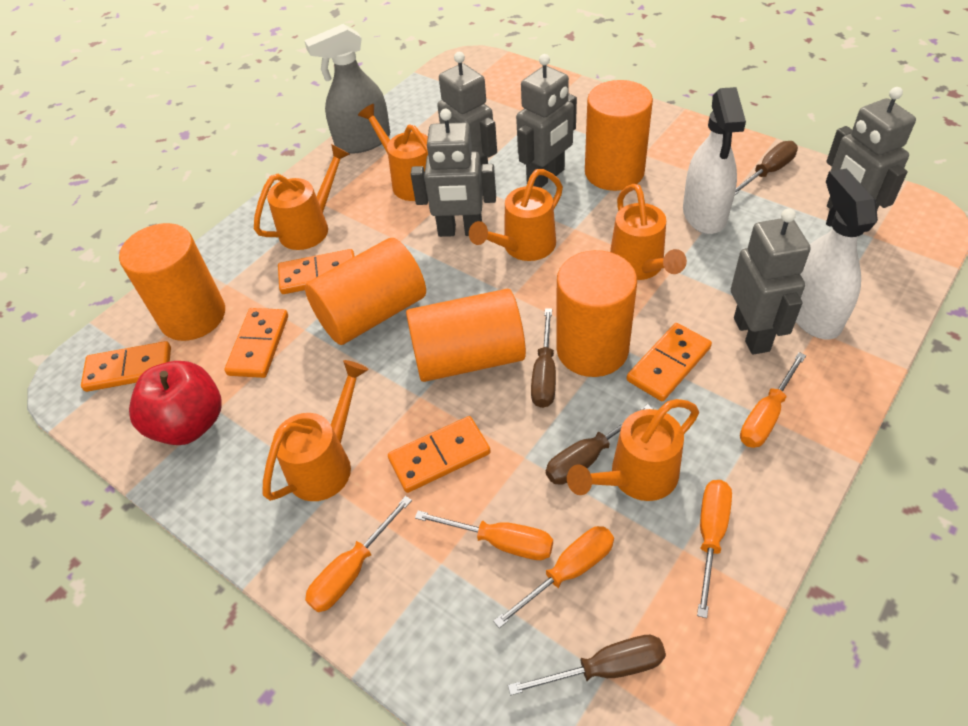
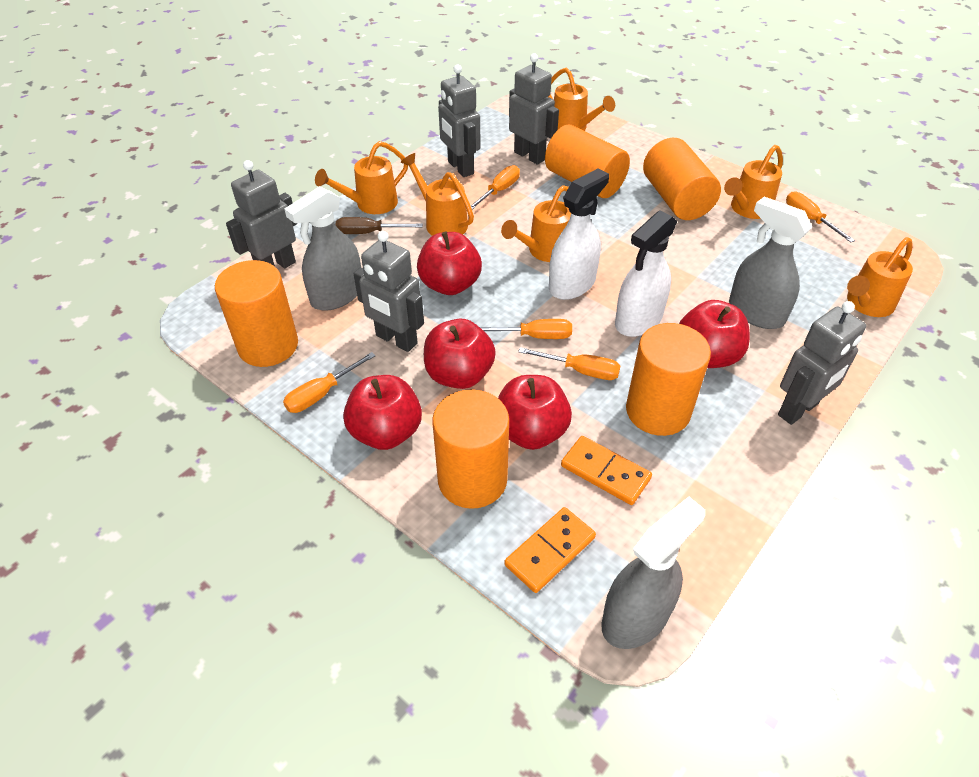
brown screwdriver: [508,635,666,695] [531,308,556,408] [546,404,653,485] [734,141,798,196] = 4 -> [336,217,423,234] = 1
grey spray bottle: [304,24,390,154] = 1 -> [285,186,361,311] [601,497,705,649] [729,197,812,329] = 3
orange domino: [81,341,171,392] [224,308,288,378] [278,249,355,294] [388,416,491,493] [627,323,712,401] = 5 -> [504,507,596,593] [561,436,652,505] = 2
red apple: [129,361,222,445] = 1 -> [343,375,422,450] [417,232,482,295] [424,319,496,389] [498,375,572,450] [679,300,750,368] = 5

